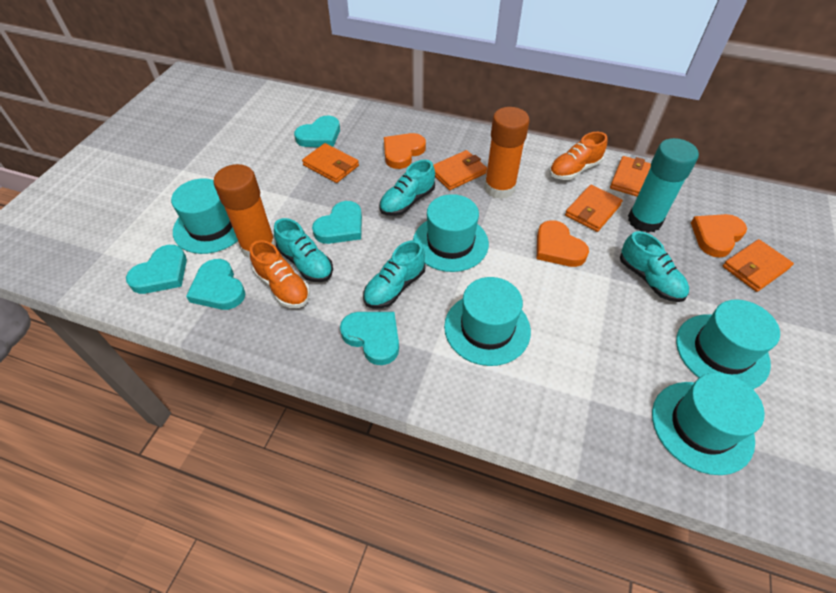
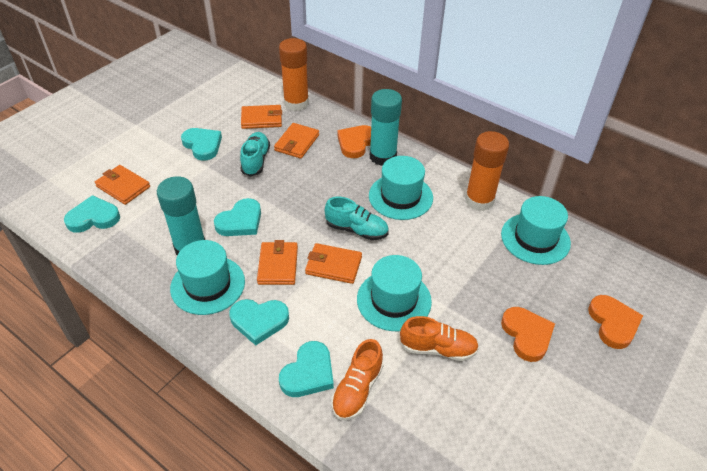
turquoise glue stick: [628,138,699,233] = 1 -> [157,176,205,255] [370,89,402,166] = 2
turquoise hat: [171,178,238,254] [413,194,489,272] [444,277,531,366] [652,373,765,475] [676,300,780,389] = 5 -> [170,240,245,315] [357,255,432,331] [369,156,433,220] [501,196,571,265] = 4
turquoise shoe: [274,218,333,282] [363,240,426,309] [379,160,435,216] [620,231,689,302] = 4 -> [240,132,270,177] [325,197,389,240] = 2

